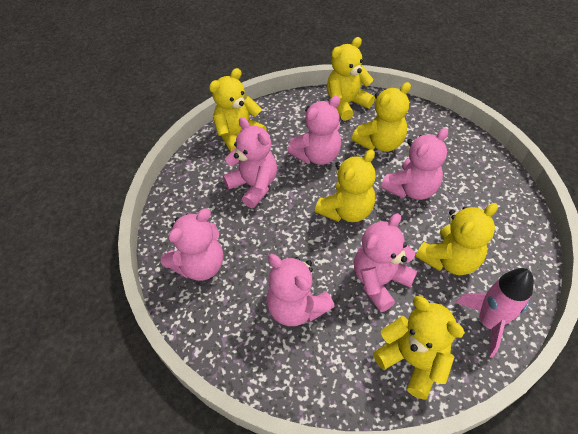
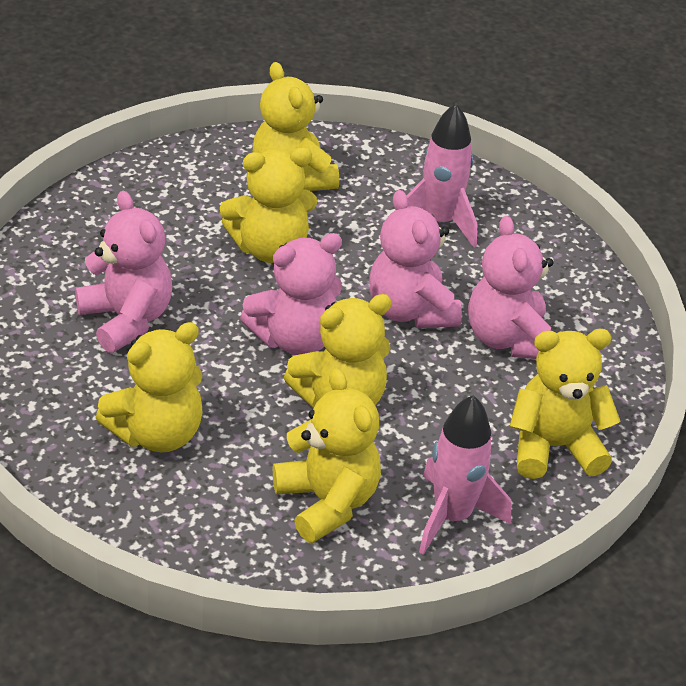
pink rocket: [455,268,534,358] = 1 -> [406,103,478,247] [419,395,511,555] = 2
pink teddy bear: [161,208,223,281] [223,117,277,208] [266,254,335,326] [287,95,341,165] [354,213,417,312] [381,128,448,200] = 6 -> [75,191,172,353] [240,233,342,355] [369,190,462,328] [468,216,553,359] = 4

